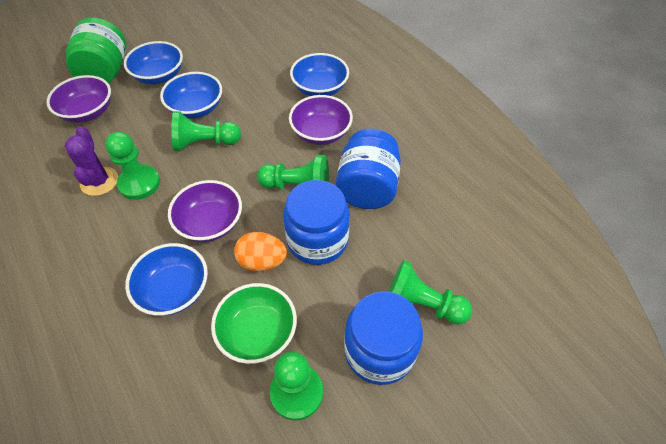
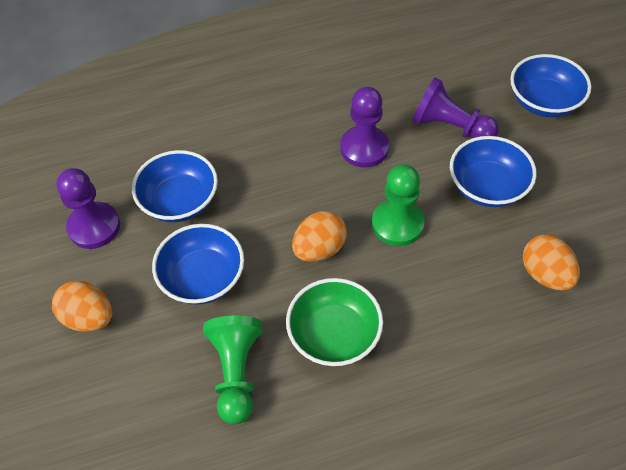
blue jar: [283,180,350,265] [336,129,401,209] [344,291,423,385] = 3 -> none = 0
green jar: [66,17,126,84] = 1 -> none = 0
green pawn: [105,132,160,200] [172,111,241,151] [257,155,329,189] [270,352,323,420] [388,260,472,325] = 5 -> [203,316,262,424] [372,164,425,246] = 2
orange egg: [234,232,287,271] = 1 -> [52,281,112,332] [292,211,347,262] [523,235,580,291] = 3
purple bowl: [47,75,111,123] [168,180,242,242] [289,95,353,145] = 3 -> none = 0
purple cactus: [65,126,118,196] = 1 -> none = 0
purple pawn: none = 0 -> [56,168,120,249] [340,87,389,168] [412,77,499,138] = 3

